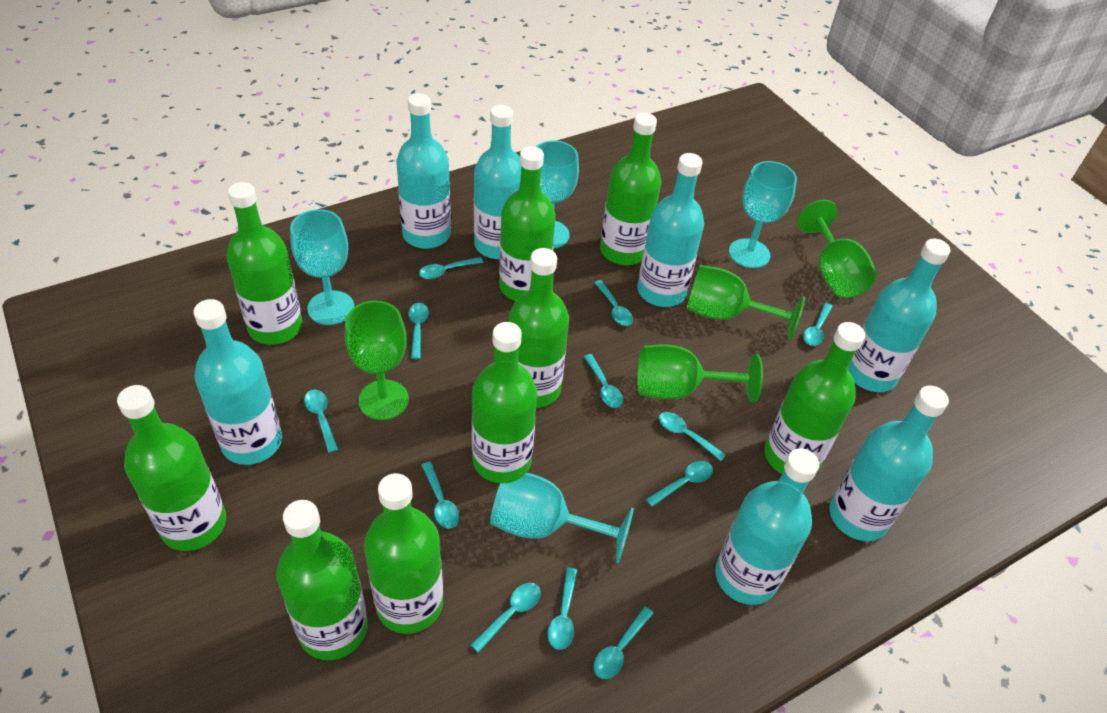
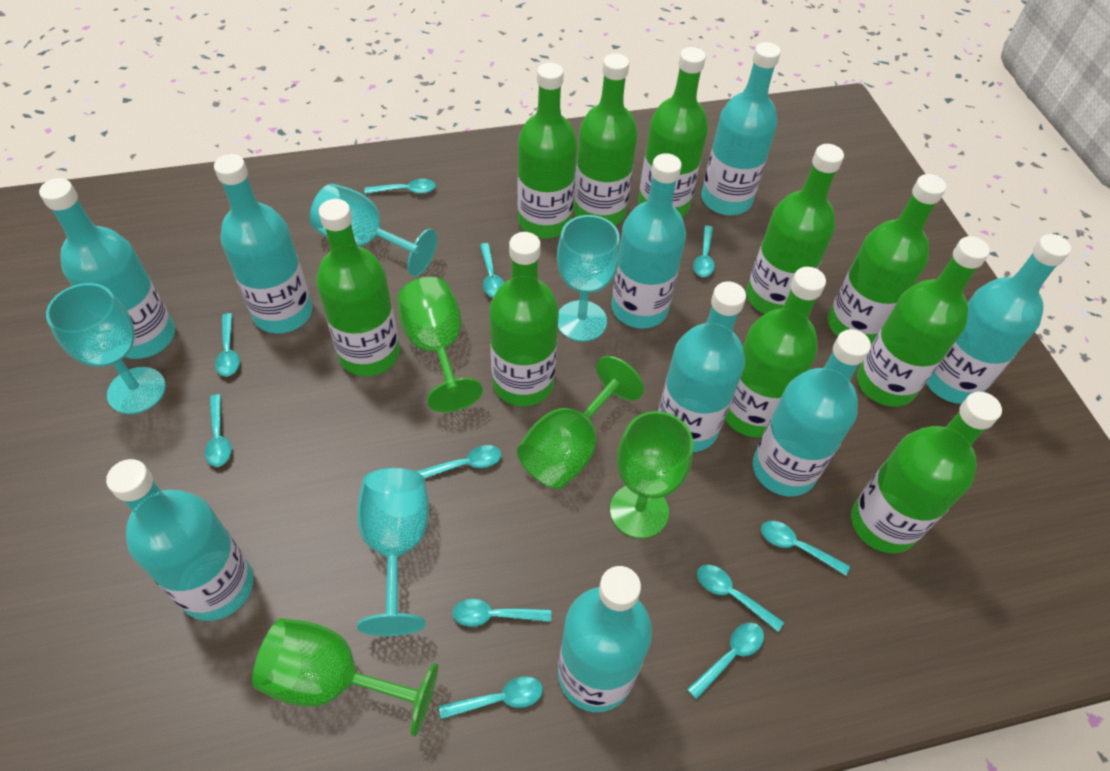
green bottle: [117,385,226,551] [227,182,303,345] [276,500,368,660] [364,473,443,634] [472,322,537,483] [499,146,556,301] [509,248,569,408] [600,113,661,265] [764,322,865,474] = 9 -> [316,199,400,376] [489,232,559,406] [517,63,577,239] [573,53,638,226] [638,47,708,217] [725,267,826,437] [746,144,844,314] [828,174,946,345] [851,392,1002,553] [857,236,990,407] = 10
turquoise bottle: [193,299,282,465] [396,93,451,249] [474,105,521,259] [637,153,704,307] [715,448,819,605] [829,385,949,541] [848,239,950,392] = 7 -> [39,178,175,359] [106,459,253,621] [214,154,312,333] [558,566,652,712] [611,153,686,329] [658,281,746,452] [701,42,781,215] [753,329,871,496] [926,234,1071,404] = 9
turquoise spoon: [304,390,338,453] [408,303,429,359] [419,257,483,279] [421,462,459,528] [470,583,541,653] [547,568,578,650] [584,354,623,408] [593,607,654,679] [594,280,633,326] [646,461,713,507] [659,412,726,461] [803,303,833,346] = 12 -> [205,394,231,467] [215,313,240,376] [365,179,436,194] [416,445,501,478] [439,676,543,719] [452,599,551,627] [480,243,504,297] [687,623,764,700] [693,225,715,277] [697,565,784,632] [761,521,850,576] = 11

